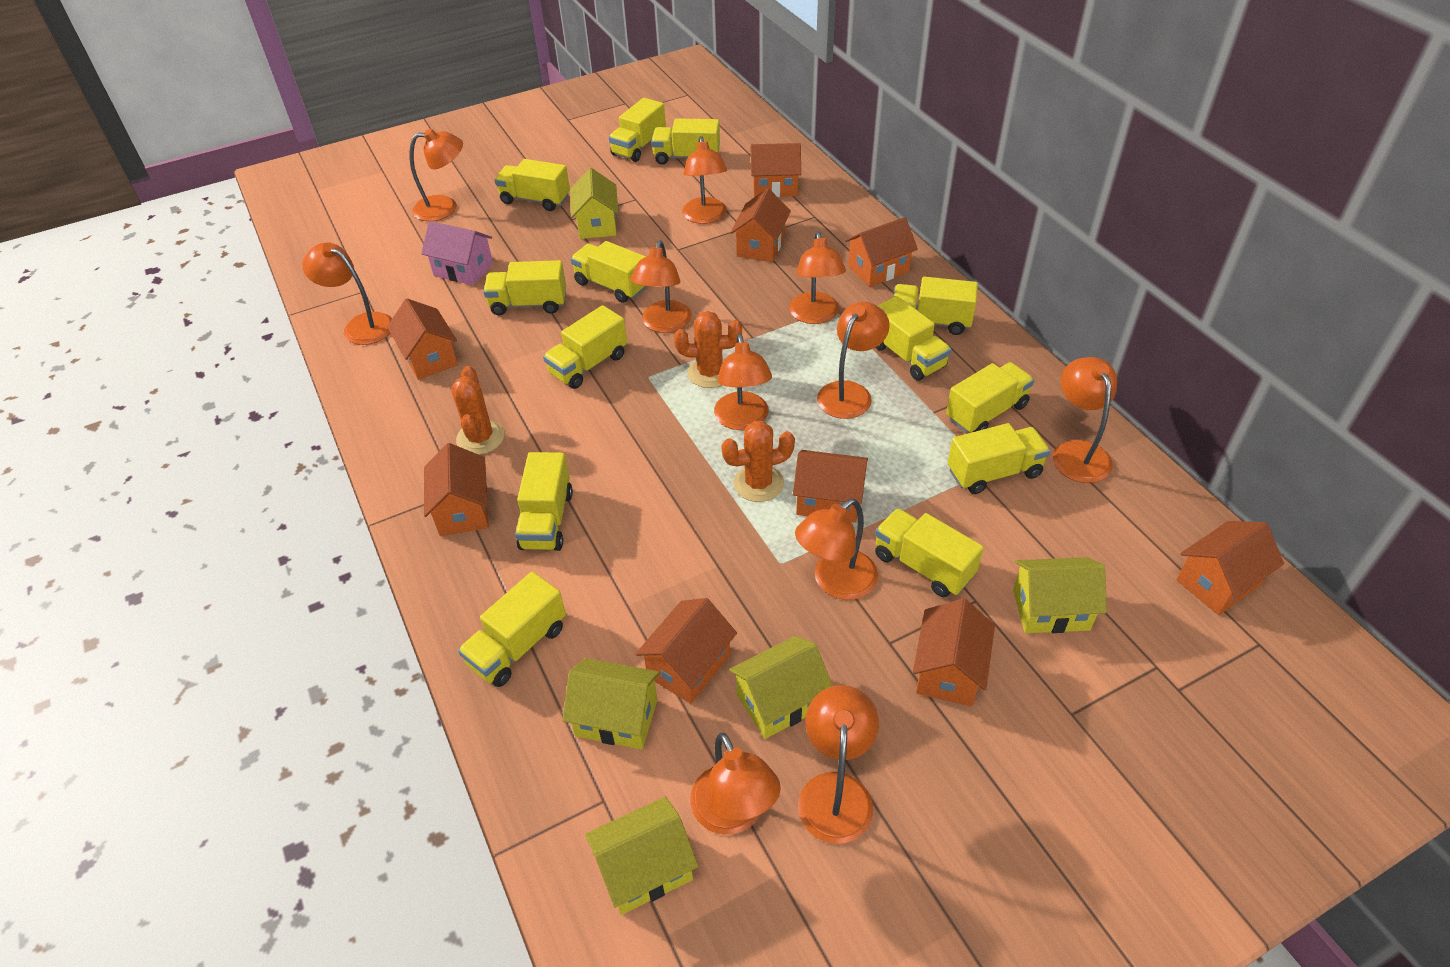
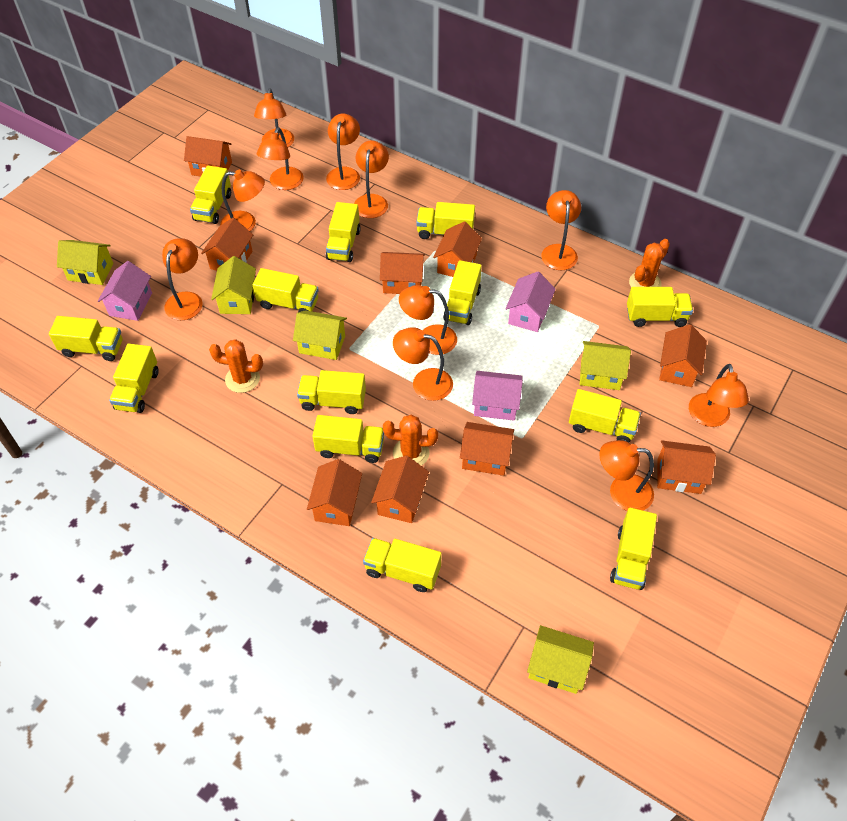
pink house: [421,221,493,285] = 1 -> [98,261,152,321] [472,371,523,421] [505,272,556,332] = 3

